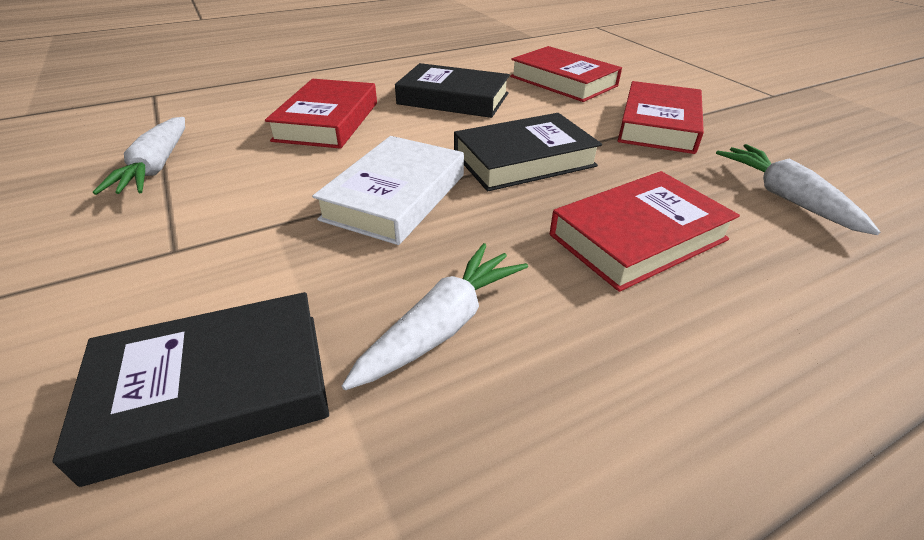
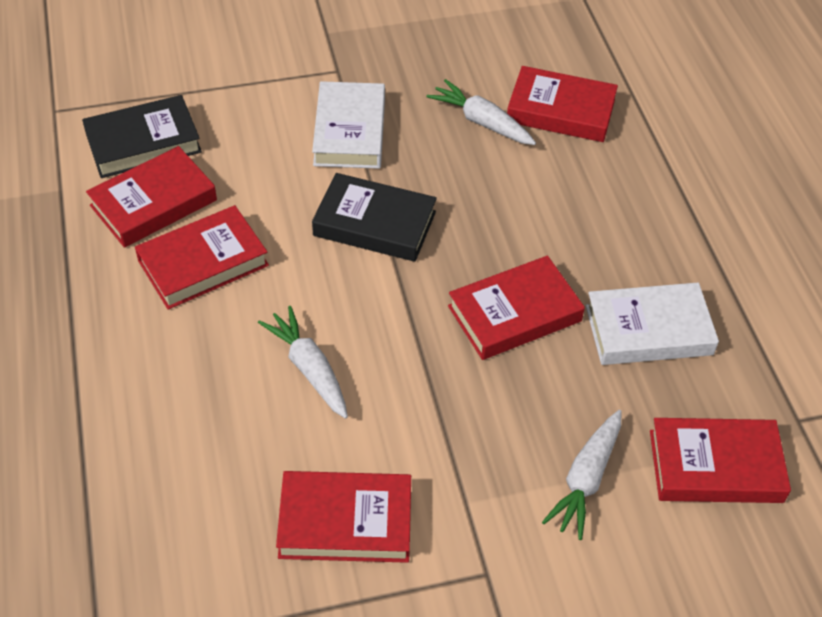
black book: [53,292,329,487] [395,63,510,118] [454,113,602,191] = 3 -> [82,95,202,178] [312,173,437,262] = 2
red book: [265,79,377,149] [510,46,622,102] [550,171,740,292] [618,81,704,154] = 4 -> [86,146,217,248] [135,205,269,310] [276,471,411,563] [448,256,585,360] [507,66,618,142] [650,418,791,503] = 6
white book: [312,136,464,245] = 1 -> [312,81,385,169] [586,283,719,365] = 2

